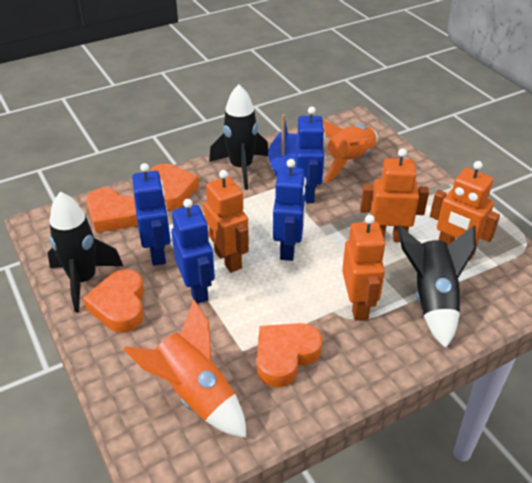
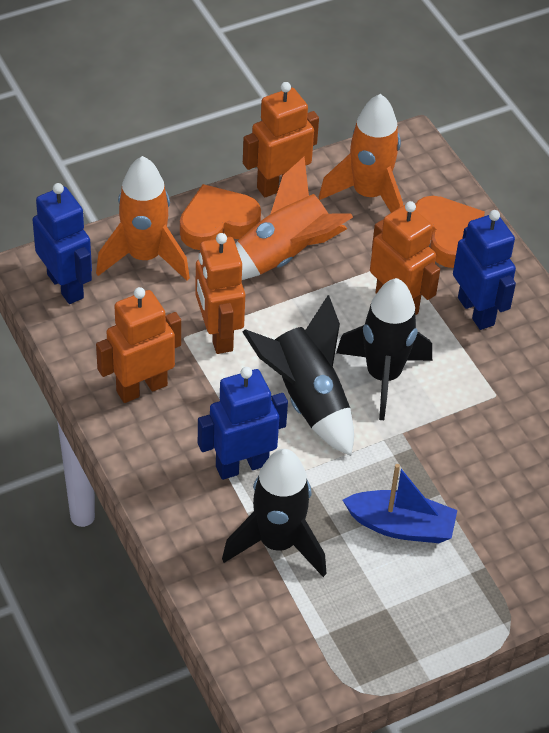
blue robot: [132,163,171,266] [171,199,215,304] [273,159,306,261] [295,106,325,203] = 4 -> [33,183,92,304] [198,367,288,480] [453,210,516,330] = 3
orange heart: [83,269,144,333] [86,188,138,233] [149,164,199,211] [257,323,322,387] = 4 -> [180,184,261,250] [415,196,485,268] = 2
orange rocket: [123,299,246,438] [323,120,378,183] = 2 -> [96,156,190,281] [236,157,353,280] [319,94,403,213] = 3

